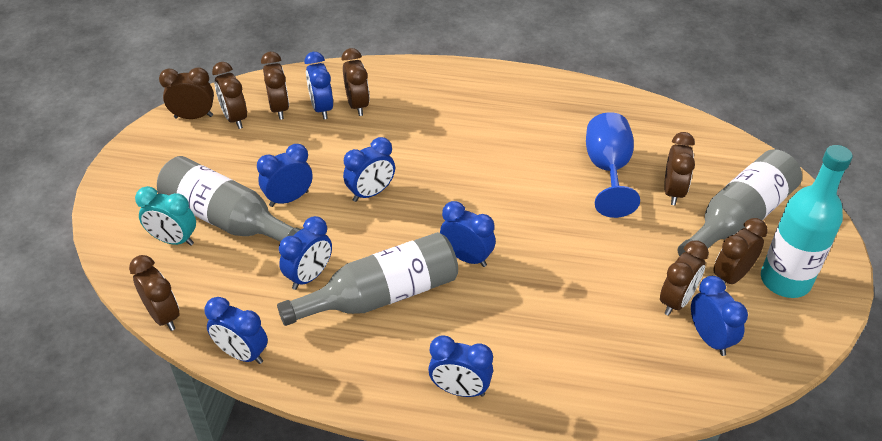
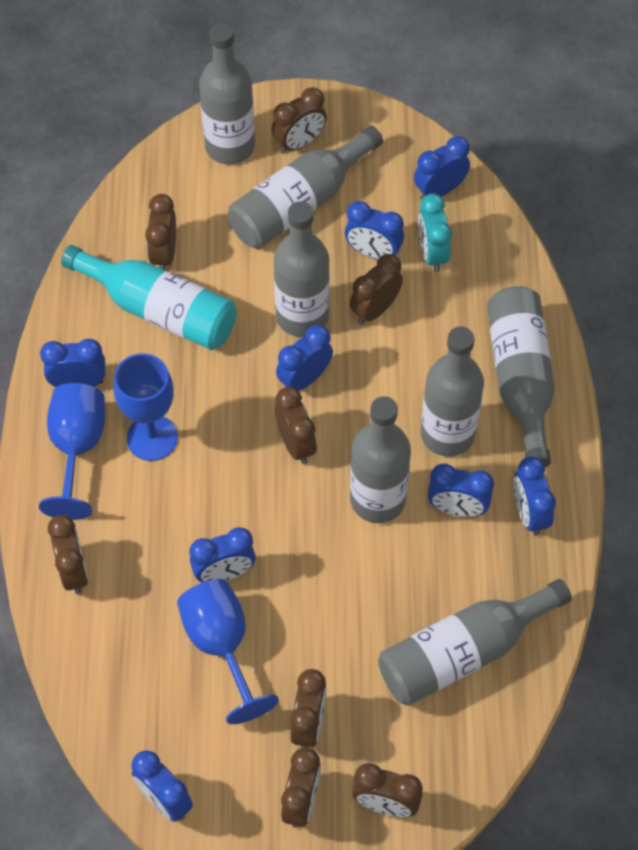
blue goblet: [586,112,640,218] = 1 -> [39,383,105,520] [114,353,178,461] [177,579,279,724] = 3
grey bottle: [157,156,301,242] [277,232,458,326] [678,149,802,256] = 3 -> [199,23,255,165] [228,126,383,249] [274,202,330,337] [350,396,411,523] [378,579,572,706] [421,326,484,457] [487,286,555,467] = 7

